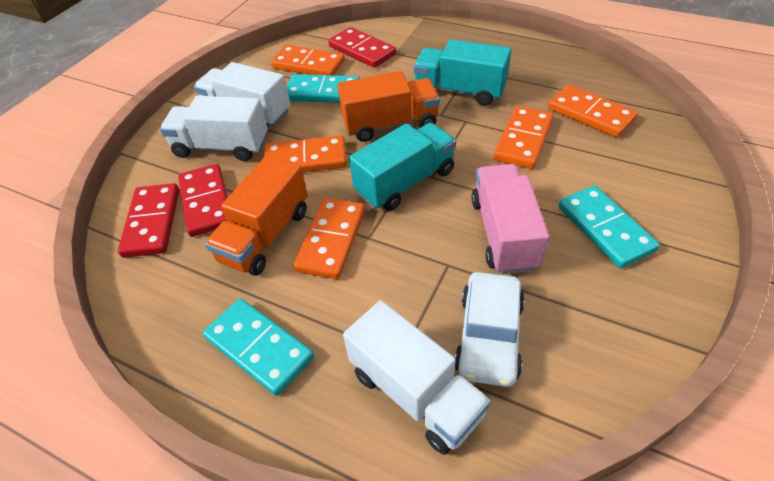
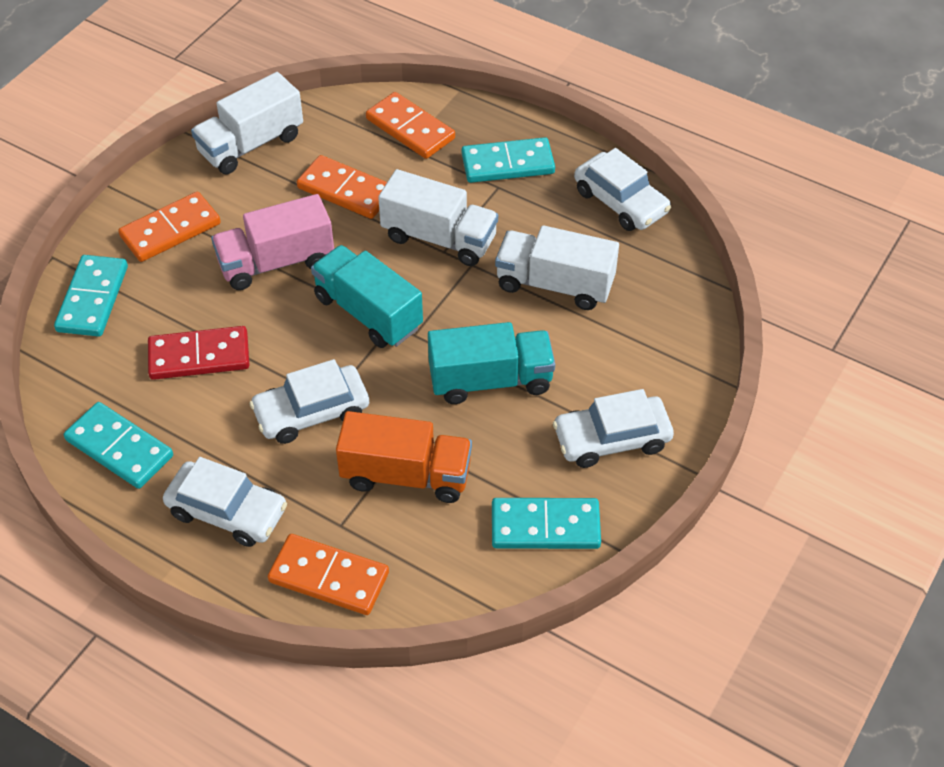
orange domino: [264,135,347,172] [271,45,345,75] [293,198,365,279] [494,106,553,169] [548,85,638,138] = 5 -> [118,192,221,262] [268,534,389,615] [297,155,387,219] [366,92,455,159] = 4
orange truck: [205,155,308,276] [337,71,440,142] = 2 -> [336,411,472,503] = 1
red domino: [118,183,179,258] [178,164,228,237] [328,27,396,68] = 3 -> [148,326,249,380] = 1
turquoise domino: [203,299,314,396] [287,74,360,103] [559,185,660,268] = 3 -> [54,255,128,337] [64,402,173,489] [462,137,555,183] [492,498,601,549] = 4
white car: [455,272,525,387] = 1 -> [163,457,287,547] [250,359,369,444] [553,389,674,468] [574,148,671,231] = 4

